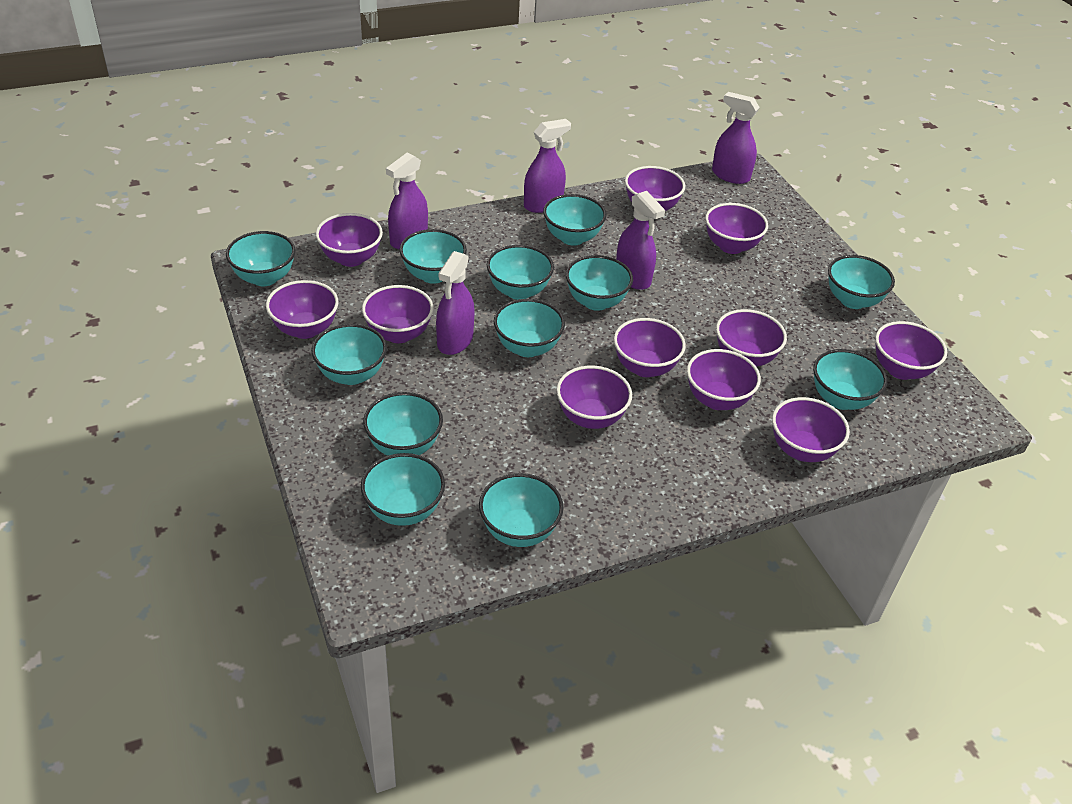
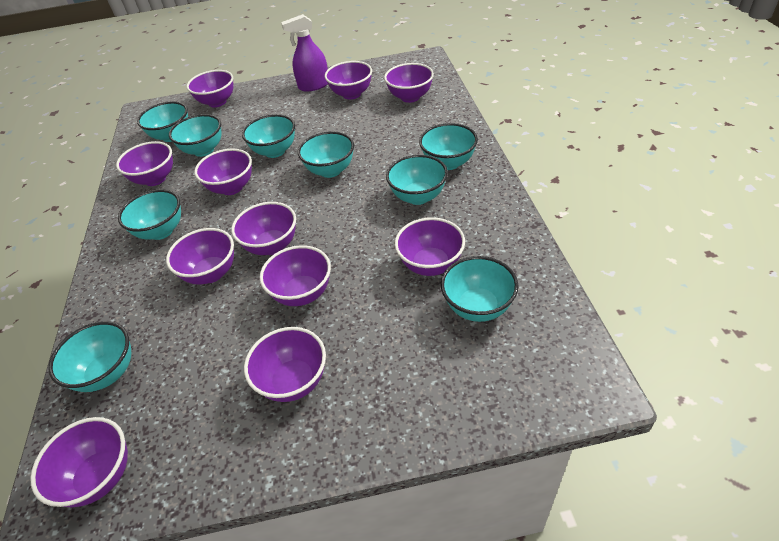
purple spray bottle: [386,152,428,250] [436,251,475,355] [524,119,571,213] [616,191,665,290] [712,92,760,184] = 5 -> [281,14,328,91] = 1
turquoise bowl: [226,231,295,286] [311,324,387,385] [361,453,445,526] [363,392,443,456] [400,229,467,284] [479,473,564,547] [487,245,554,300] [494,299,565,357] [543,194,606,246] [566,255,633,311] [813,349,887,410] [828,255,895,309] = 12 -> [48,321,131,392] [118,190,181,240] [137,102,188,142] [169,114,221,157] [242,114,295,158] [298,131,354,178] [386,155,448,205] [419,123,478,170] [441,256,518,322] = 9

